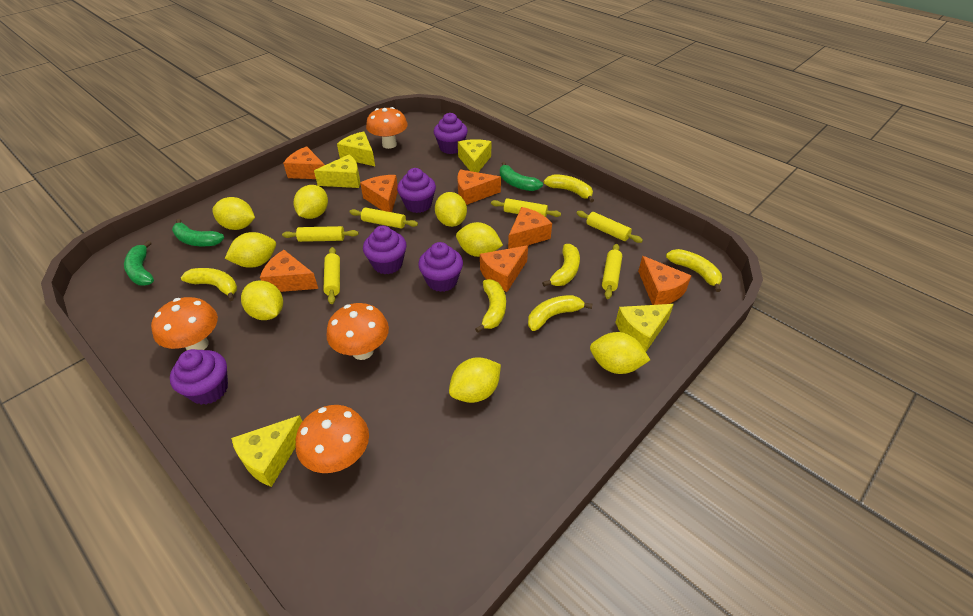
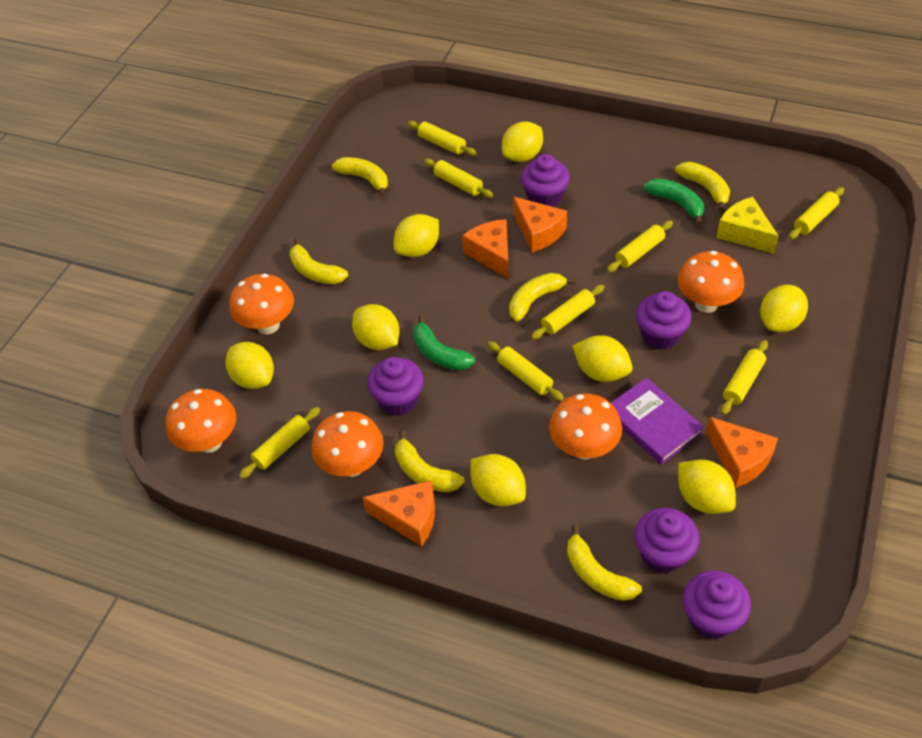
green banana: [124,240,154,285] [172,219,224,246] [500,162,543,191] = 3 -> [413,315,475,370] [643,178,704,225] = 2
orange cheese: [260,250,318,292] [283,146,325,179] [360,175,398,212] [457,169,501,205] [480,245,528,292] [508,207,552,249] [638,256,691,305] = 7 -> [362,480,435,547] [462,219,509,279] [513,197,567,252] [706,417,778,488] = 4
orange mushroom: [151,297,218,350] [296,405,369,473] [326,303,389,360] [366,107,408,149] = 4 -> [165,389,236,453] [229,274,294,335] [311,411,383,477] [549,393,622,460] [677,251,744,313] = 5
purple book: none = 0 -> [611,377,704,465] = 1
yellow cheese: [231,415,302,487] [314,154,360,188] [337,132,375,166] [458,139,491,172] [615,304,674,352] = 5 -> [716,197,779,254] = 1
yellow rolling pin: [282,226,359,242] [323,247,340,304] [349,207,418,228] [491,198,561,217] [577,211,643,243] [602,244,622,299] = 6 -> [239,407,320,479] [408,121,477,156] [424,159,493,198] [488,341,564,401] [531,285,604,340] [607,221,673,272] [721,340,768,415] [789,187,844,239] = 8

